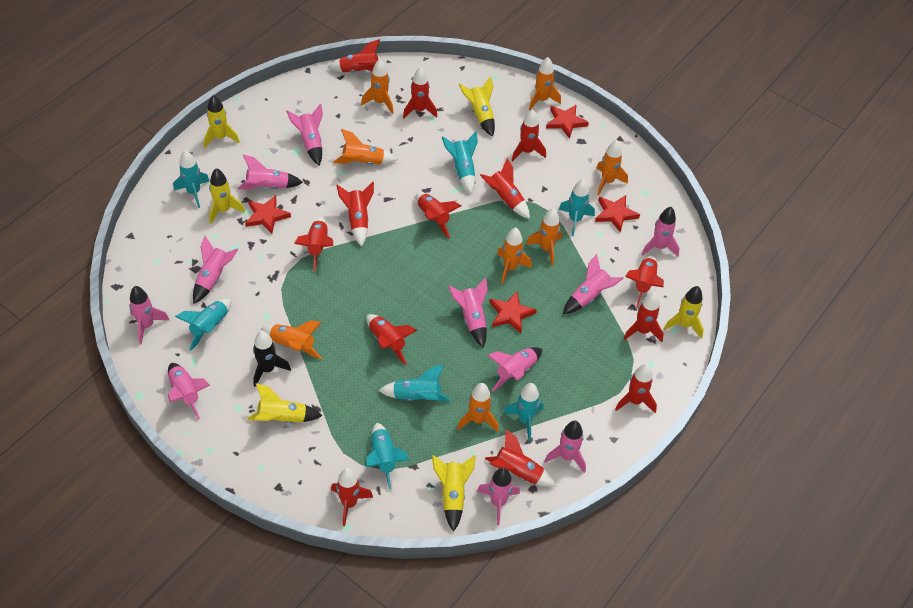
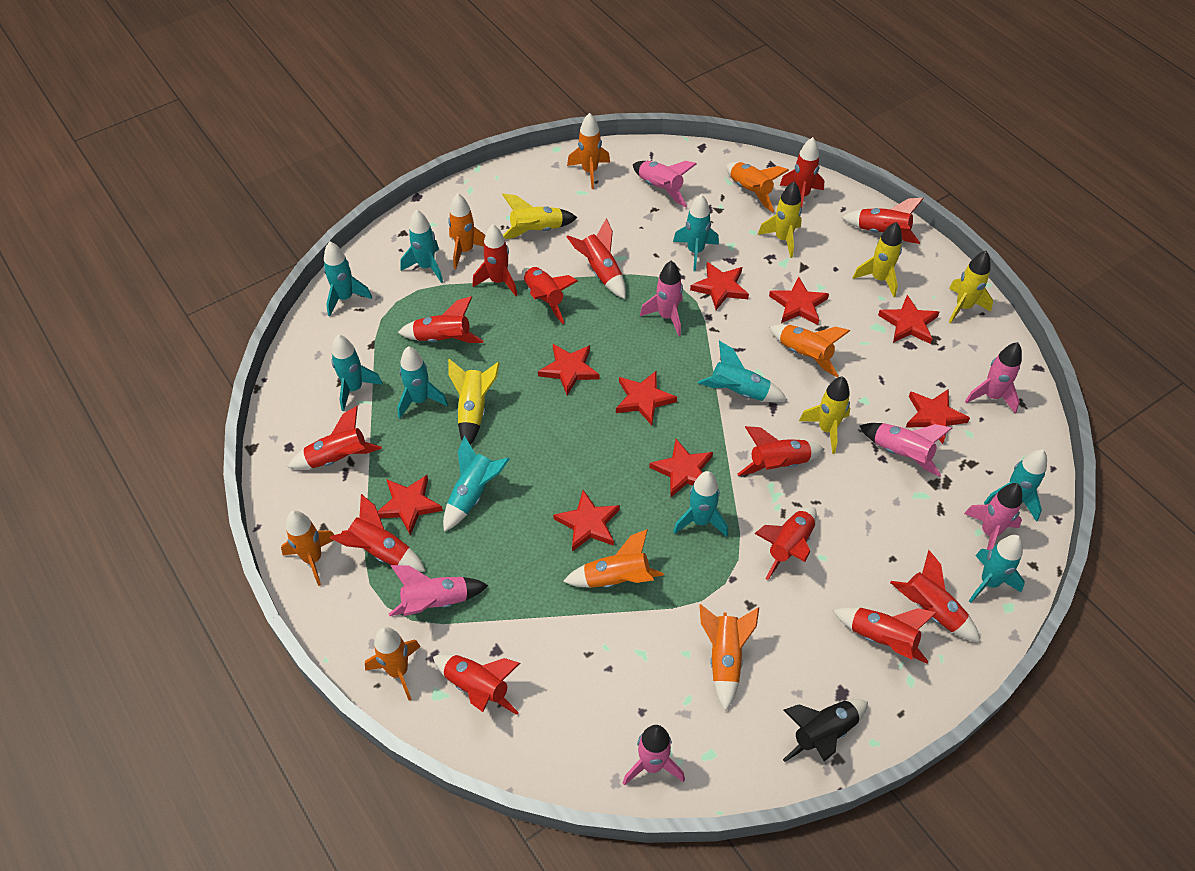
pink rocket: [129,286,169,345] [168,363,210,420] [193,236,239,304] [237,154,303,190] [286,103,323,165] [448,277,488,348] [477,467,520,525] [488,347,542,392] [544,421,586,473] [563,254,624,314] [641,207,680,257] = 11 -> [389,565,488,616] [623,725,685,786] [633,161,697,207] [640,261,683,336] [860,423,952,477] [964,483,1022,550] [965,342,1022,413] = 7
red star: [245,195,291,234] [489,291,537,333] [546,104,589,139] [595,195,640,233] = 4 -> [378,475,443,536] [538,344,600,395] [553,490,620,552] [616,371,677,425] [649,439,713,498] [690,262,749,310] [769,277,829,325] [878,295,939,344] [906,389,970,444] = 9
turquoise rocket: [173,150,210,208] [175,299,231,351] [366,423,409,490] [378,365,451,402] [442,132,478,194] [503,383,544,441] [559,179,595,236] = 7 -> [324,242,372,316] [331,334,383,411] [397,346,448,418] [400,210,443,283] [443,436,510,531] [673,194,719,271] [673,471,728,537] [698,341,787,402] [969,535,1025,603] [984,449,1047,522] = 10

